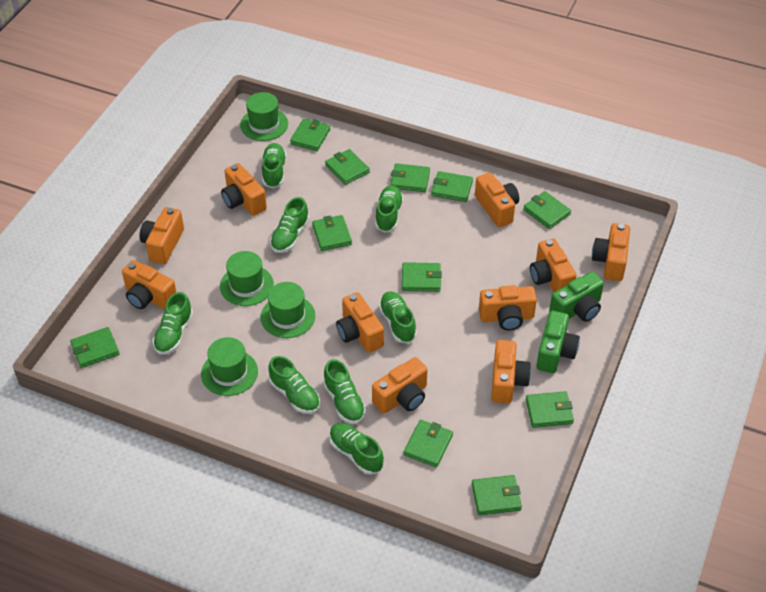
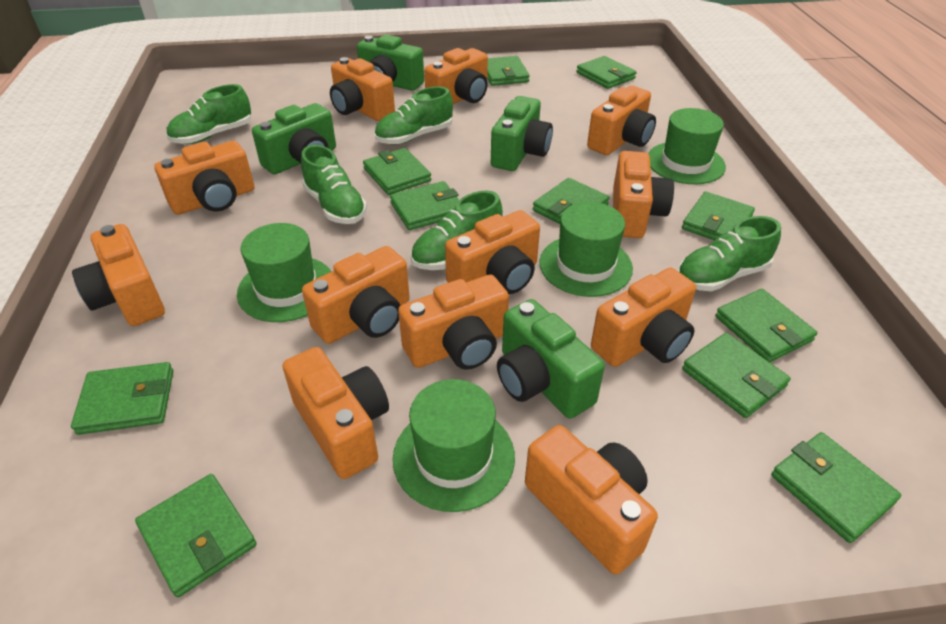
green camera: [537,311,580,373] [549,272,604,322] = 2 -> [252,103,336,175] [357,34,424,91] [491,96,553,171] [497,299,605,419] = 4
green shoe: [153,292,193,355] [262,143,286,188] [268,356,320,414] [270,197,309,253] [323,359,366,424] [329,423,384,475] [375,185,404,233] [379,291,417,343] = 8 -> [166,84,251,144] [301,145,367,224] [375,86,453,145] [411,190,503,270] [678,216,781,291] = 5
orange camera: [122,260,177,309] [139,207,184,264] [221,163,267,216] [336,292,384,353] [372,357,428,414] [475,173,519,227] [479,285,537,331] [491,340,531,403] [530,238,577,292] [592,223,630,281] = 10 -> [72,224,165,326] [154,141,254,215] [283,347,389,479] [302,246,410,344] [330,57,395,121] [398,275,509,370] [424,48,488,104] [445,210,540,294] [525,425,658,575] [587,86,656,155] [591,268,696,367] [613,151,674,238] = 12

